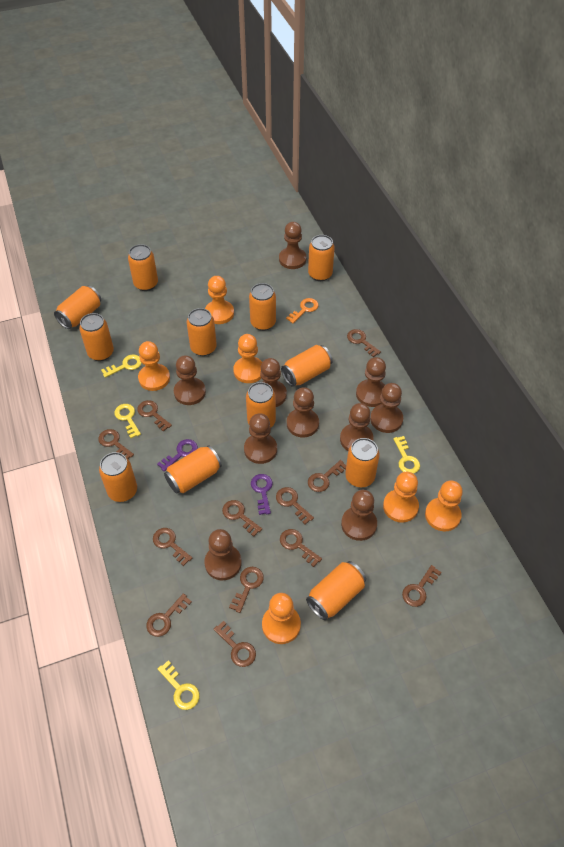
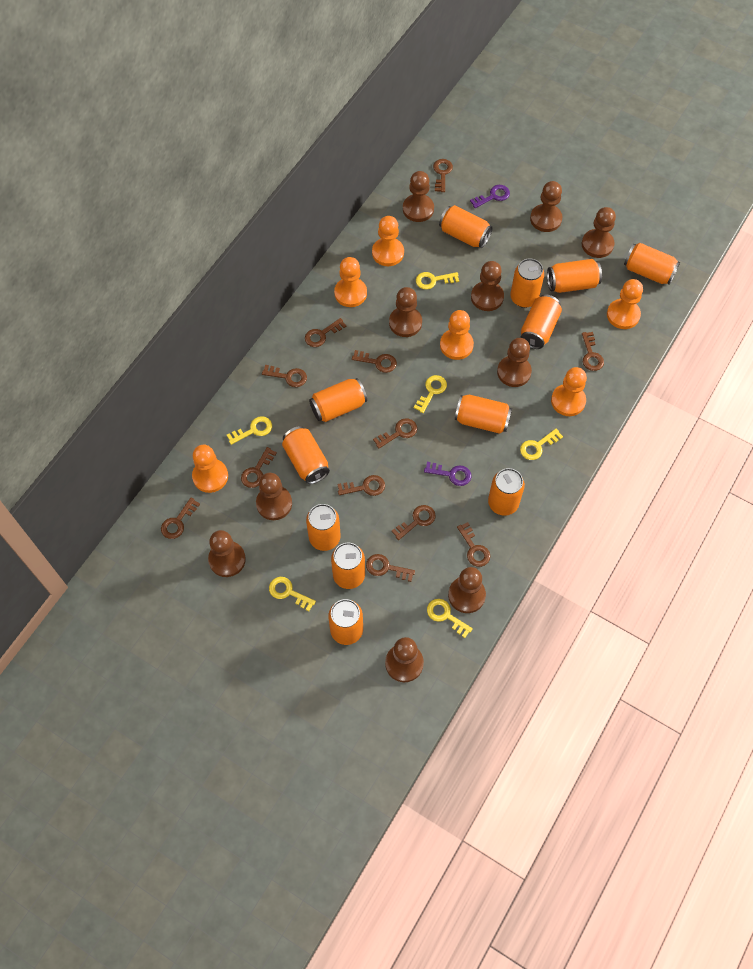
orange key: [286,298,319,323] = 1 -> none = 0
yellow key: [101,354,142,378] [114,404,141,438] [158,661,200,710] [393,436,420,474] = 4 -> [227,416,272,445] [269,577,316,611] [414,375,447,413] [416,272,459,290] [427,599,473,638] [520,428,563,460] = 6

